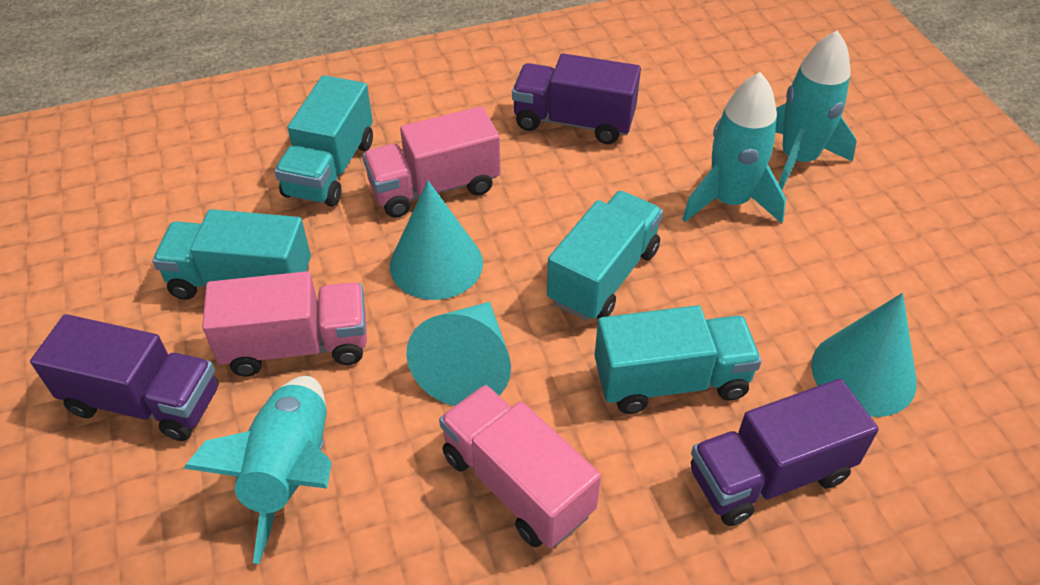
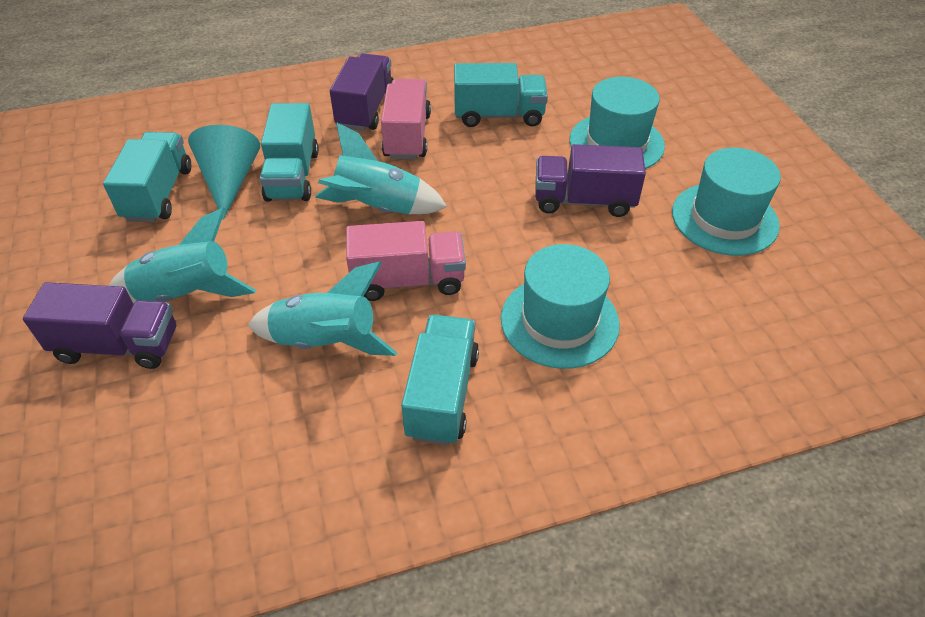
pink truck: [202,271,367,376] [362,106,501,218] [439,385,601,548] = 3 -> [346,221,466,301] [381,79,431,159] = 2
turquoise cone: [390,181,483,300] [406,302,511,406] [811,293,917,417] = 3 -> [188,125,260,220] = 1
turquoise hat: none = 0 -> [501,244,620,369] [569,77,665,169] [672,148,781,256] = 3

